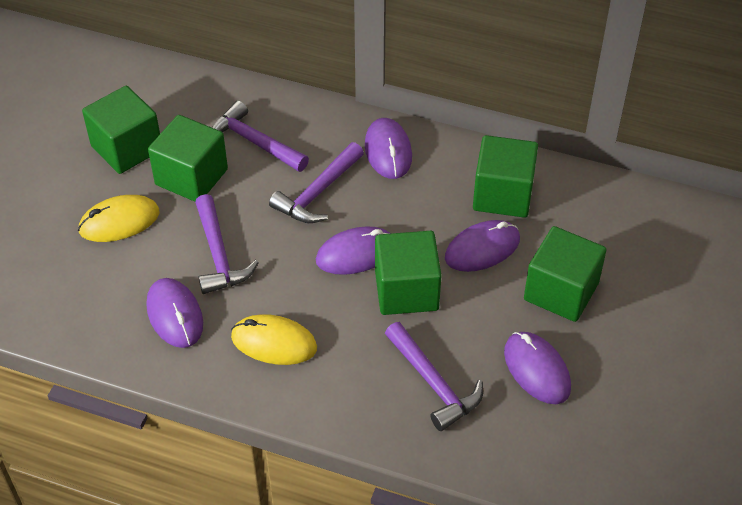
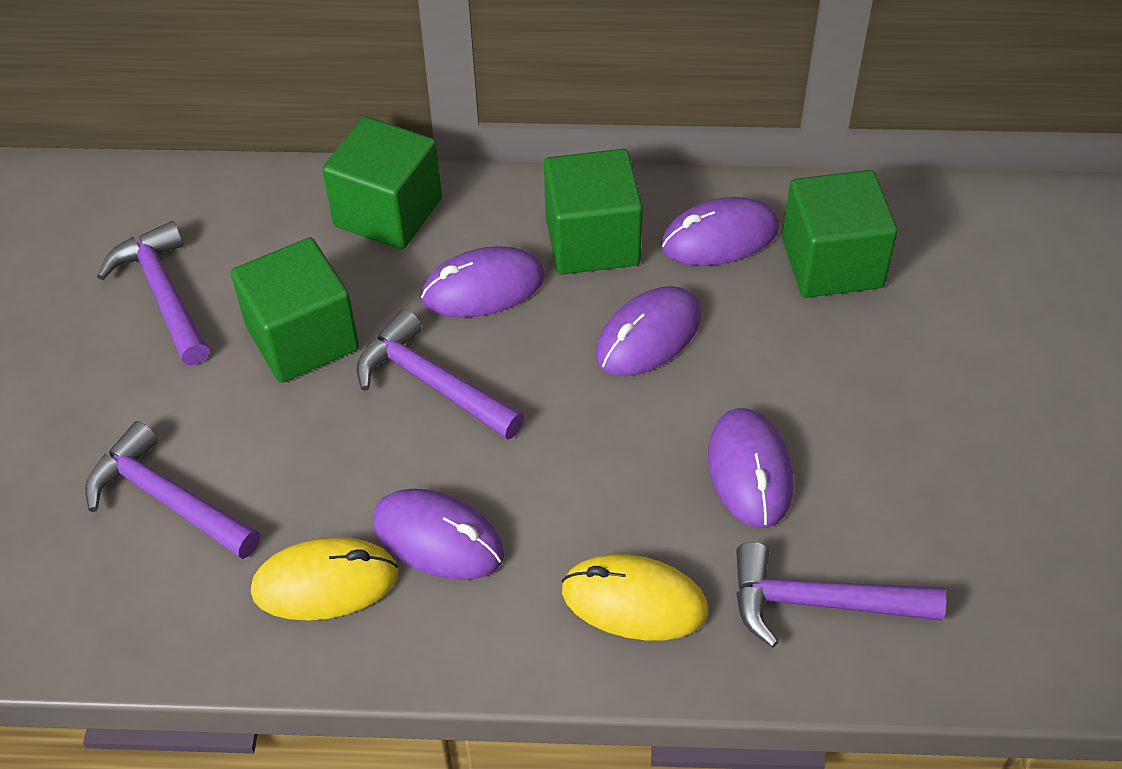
green cube: [82,86,160,174] [148,115,228,202] [375,231,442,315] [473,135,538,218] [524,226,607,322] = 5 -> [231,237,359,383] [322,116,442,250] [544,149,643,275] [782,170,898,298] = 4

